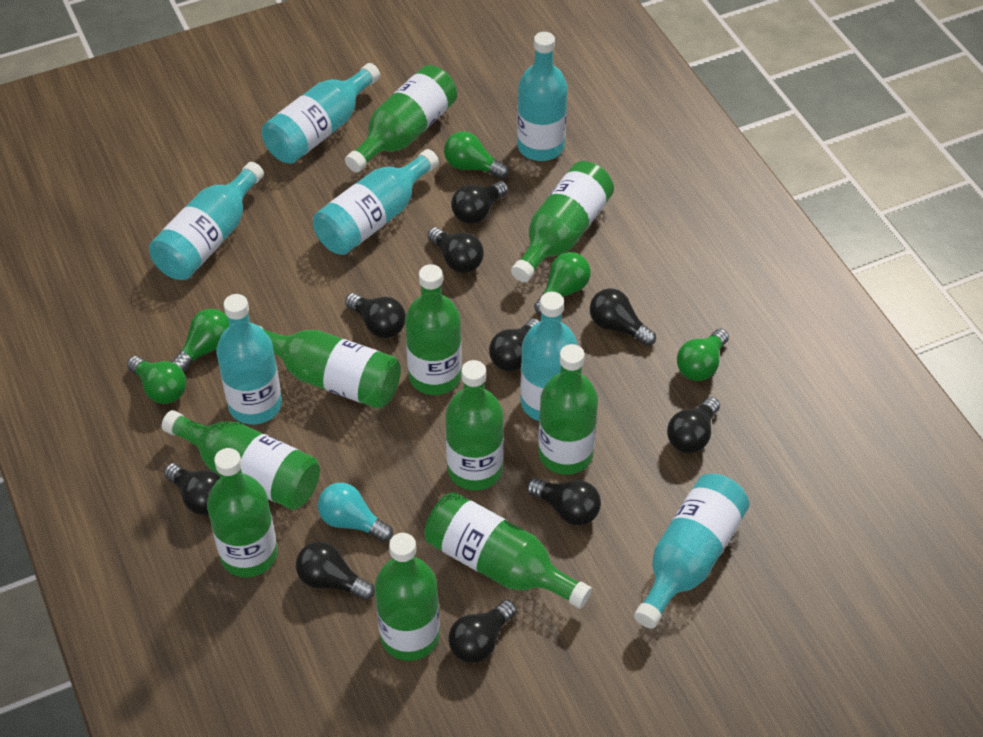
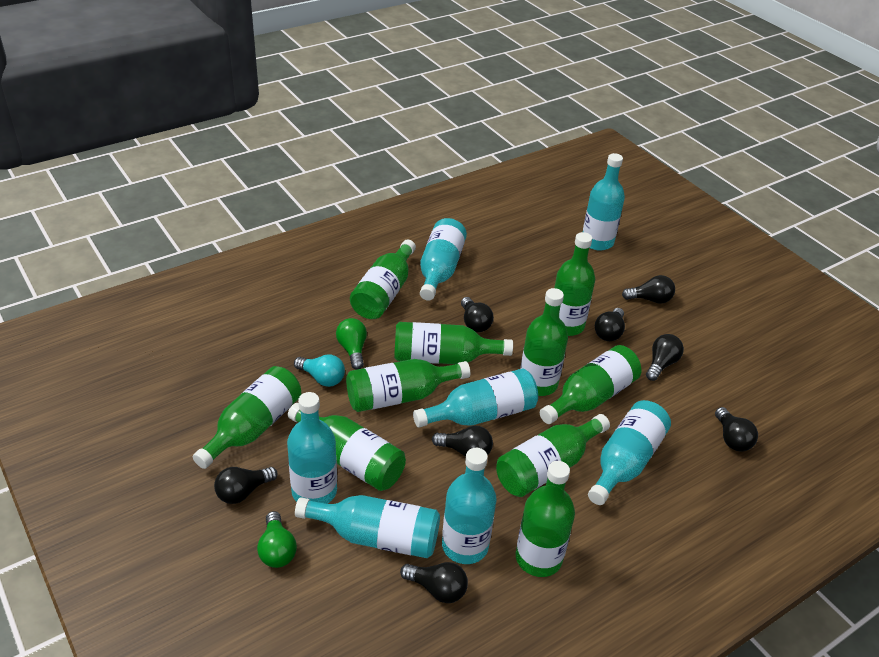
black light bulb: [164,463,220,515] [296,541,375,601] [345,293,406,338] [427,227,484,273] [448,600,517,663] [451,181,508,224] [489,318,540,371] [527,478,601,525] [590,288,656,346] [667,397,720,453] = 10 -> [214,467,278,504] [400,562,468,603] [432,426,493,457] [461,297,494,332] [595,308,625,341] [622,275,675,304] [646,334,684,381] [715,407,758,451] = 8
green light bulb: [127,356,186,404] [171,309,229,372] [444,131,509,179] [534,252,591,315] [677,329,729,381] = 5 -> [257,511,297,568] [336,318,367,370] = 2

